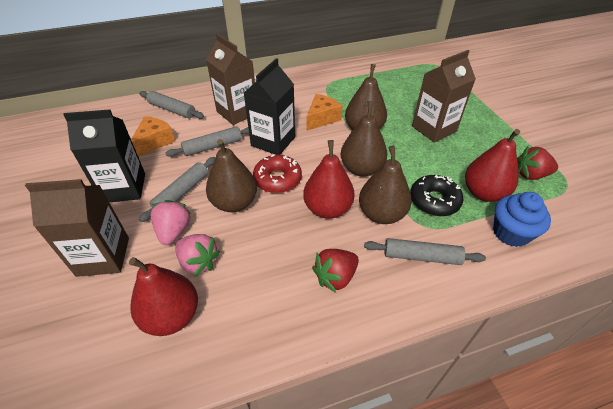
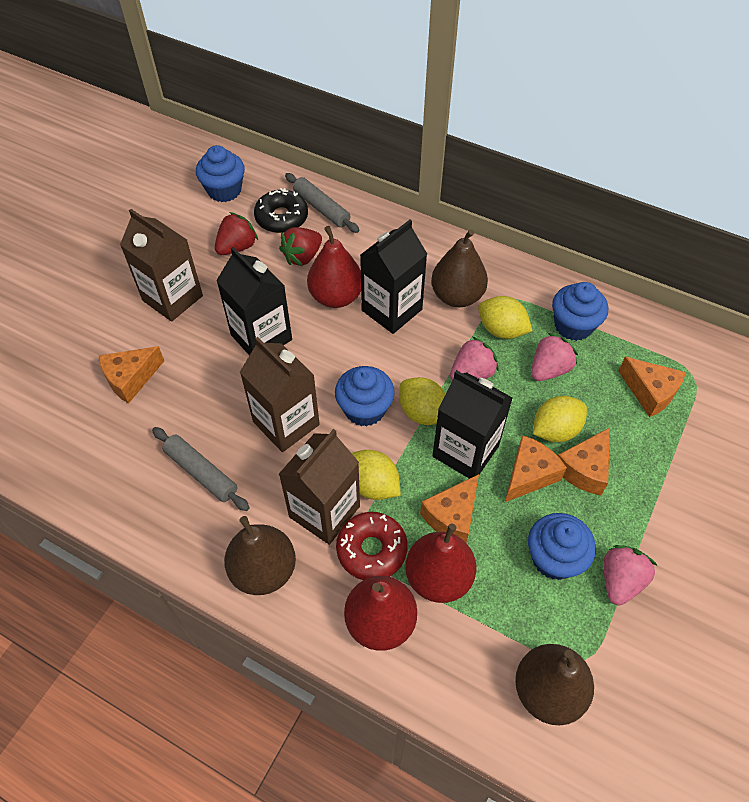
black carton: [63,109,145,203] [244,58,295,155] = 2 -> [216,247,292,356] [360,220,427,334] [432,370,513,479] = 3
blue cupcake: [493,192,551,247] = 1 -> [196,145,245,202] [335,366,395,427] [528,513,596,580] [552,282,608,341] = 4
brown pear: [206,139,257,212] [341,101,387,177] [345,64,387,130] [359,146,412,224] = 4 -> [224,516,296,595] [431,229,488,307] [515,644,594,725] = 3
grey rolling pin: [139,91,204,119] [139,157,215,222] [165,126,249,157] [364,238,486,265] = 4 -> [152,427,250,511] [285,173,360,233] = 2
orange cheese: [131,116,176,156] [307,94,343,131] = 2 -> [99,346,164,404] [420,474,479,543] [505,435,567,502] [558,427,610,496] [618,356,686,417] = 5
pink strawberry: [151,200,191,245] [175,234,221,277] = 2 -> [450,337,499,380] [531,333,578,381] [604,545,658,605] = 3
yellow lemon: none = 0 -> [352,450,401,500] [399,377,445,425] [478,296,532,339] [533,396,587,442] = 4

